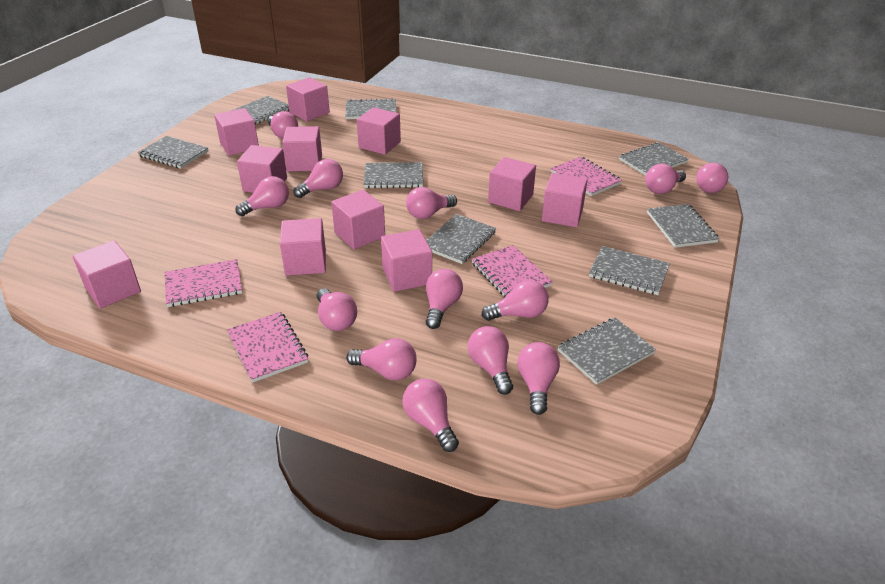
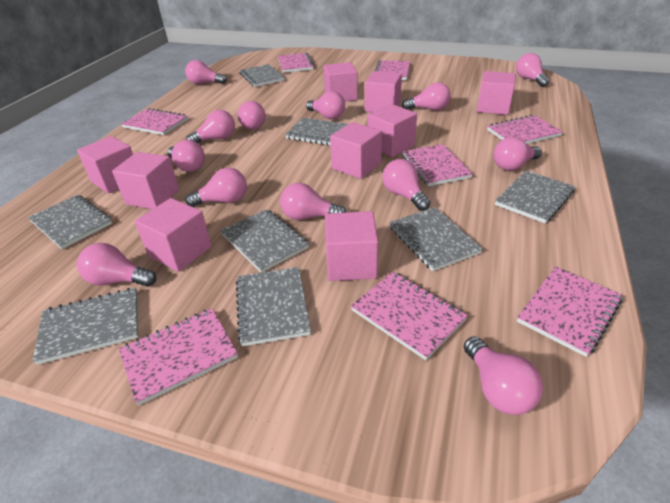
grey notebook: [137,136,208,169] [231,96,289,125] [345,98,396,119] [363,162,423,188] [426,214,496,264] [557,318,656,385] [589,246,670,295] [619,142,688,176] [647,204,719,248] = 9 -> [28,195,112,249] [33,288,138,365] [220,209,309,273] [236,267,311,346] [239,64,285,87] [285,118,348,145] [389,207,483,271] [495,170,575,223] = 8
pink cube: [73,240,141,309] [214,108,259,156] [237,145,287,193] [280,218,326,276] [282,126,322,171] [286,77,330,122] [331,190,385,249] [357,107,401,155] [381,229,432,292] [488,157,536,211] [542,173,588,227] = 11 -> [77,136,133,194] [112,152,179,209] [135,198,212,272] [324,62,358,101] [325,211,378,281] [330,122,382,179] [365,71,402,112] [368,104,417,157] [477,71,516,115] = 9
pink notebook: [165,259,242,307] [227,312,308,383] [472,245,553,298] [551,157,622,196] = 4 -> [119,308,238,406] [121,108,188,135] [278,53,314,73] [351,272,468,360] [375,60,411,80] [402,144,473,186] [487,115,563,144] [517,267,623,357] = 8

